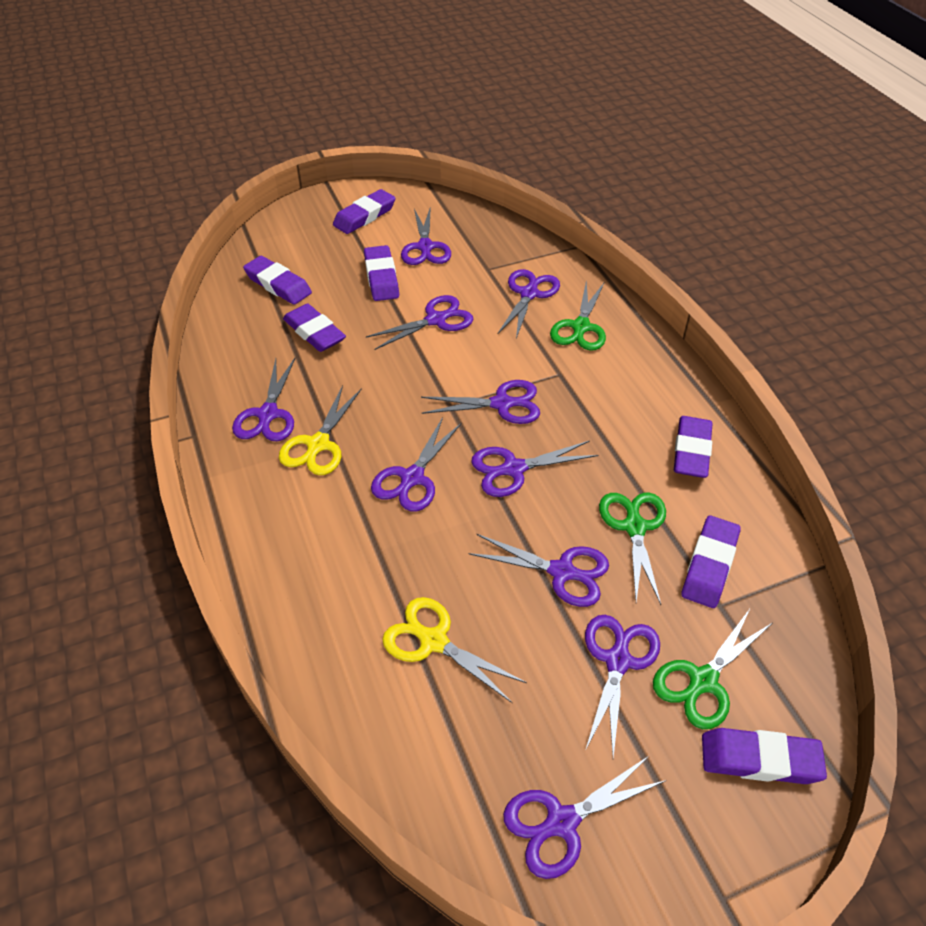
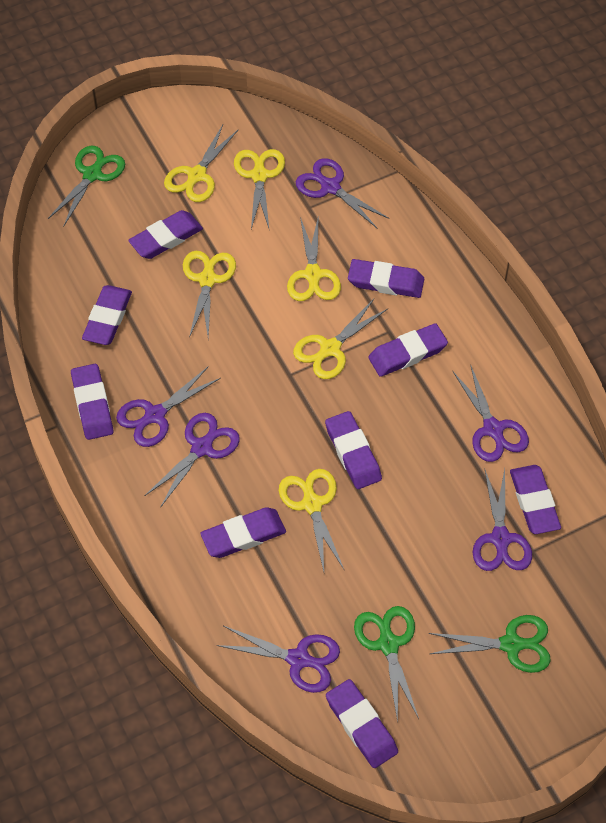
purple eraser: [243,256,312,305] [283,304,346,352] [333,189,396,234] [364,245,399,301] [674,416,713,478] [681,516,741,608] [702,728,827,784] = 7 -> [71,364,113,440] [82,285,132,345] [128,210,203,259] [200,507,286,558] [325,411,382,489] [326,679,398,768] [348,259,424,298] [368,323,448,377] [510,465,561,534] = 9
purple scissors: [232,358,295,441] [366,295,474,350] [371,417,462,512] [401,206,451,265] [421,380,540,424] [469,534,609,607] [471,441,599,497] [498,269,560,339] [503,756,667,879] [585,615,660,758] = 10 -> [116,366,221,447] [145,413,240,508] [216,626,340,693] [296,158,390,229] [453,364,529,462] [473,469,532,571] = 6
yellow scissors: [279,385,362,475] [382,597,527,703] = 2 -> [164,125,238,202] [183,251,236,338] [234,149,285,229] [279,469,344,571] [287,215,341,301] [293,299,388,379] = 6

